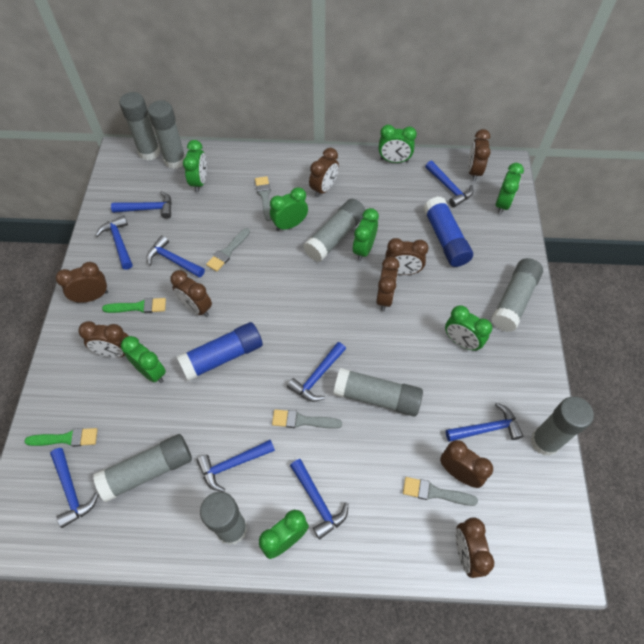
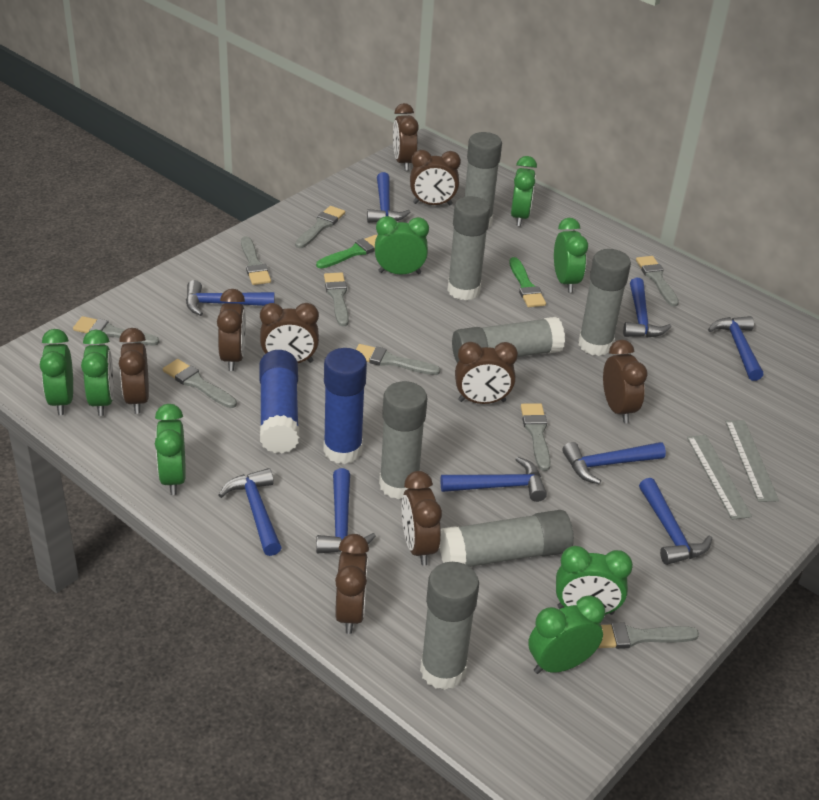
grey brush: [206,228,250,272] [255,176,271,221] [272,409,342,429] [403,477,478,506] = 4 -> [73,316,159,346] [163,359,237,408] [241,236,271,285] [295,206,345,248] [324,272,349,326] [356,344,440,375] [521,403,551,471] [598,622,699,649] [636,256,679,306] = 9
grey glue stick: [93,434,192,502] [119,92,160,161] [148,101,186,169] [200,492,247,545] [303,199,365,262] [334,368,423,416] [491,258,543,332] [530,397,594,456] = 8 -> [379,381,427,499] [420,562,479,690] [440,510,574,567] [447,196,490,300] [452,317,565,364] [464,132,502,227] [579,249,631,356] = 7
grey ruler: none = 0 -> [687,435,752,520] [725,420,779,502] = 2

